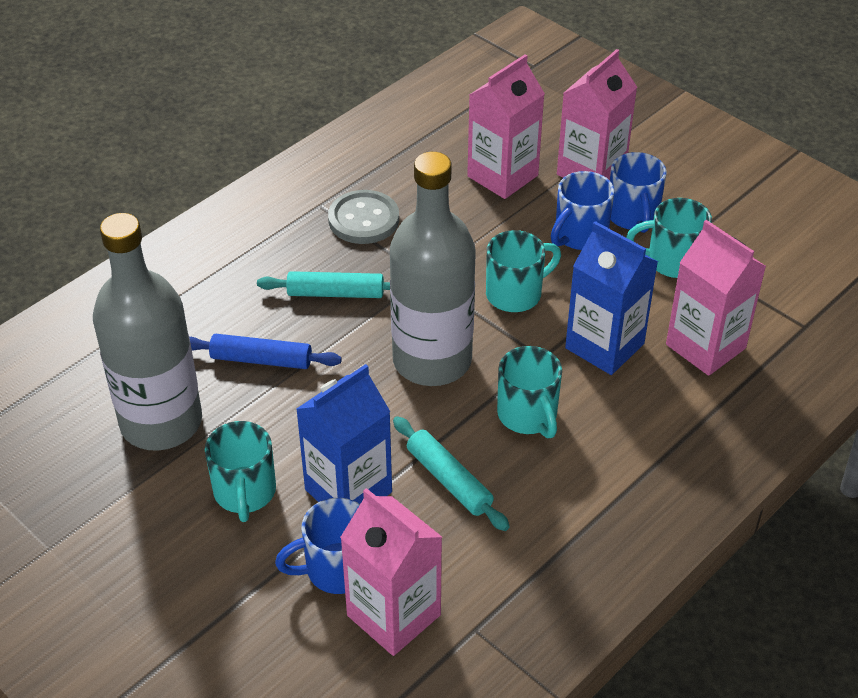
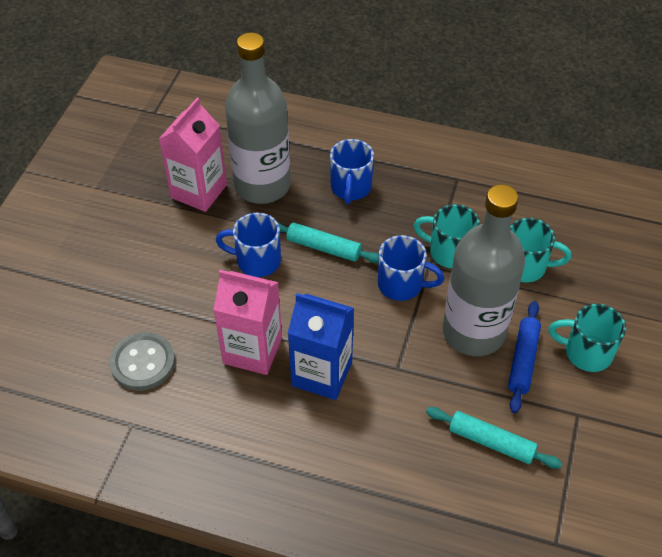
blue carton: [296,364,392,504] [565,221,658,375] = 2 -> [288,293,354,400] = 1
pink carton: [340,488,442,656] [467,54,545,199] [557,49,637,180] [666,220,766,376] = 4 -> [159,98,227,212] [213,270,282,375] = 2
turquoise mug: [205,421,276,522] [486,230,561,312] [497,346,562,438] [626,198,712,278] = 4 -> [414,204,480,268] [510,218,571,283] [548,304,626,372] = 3

